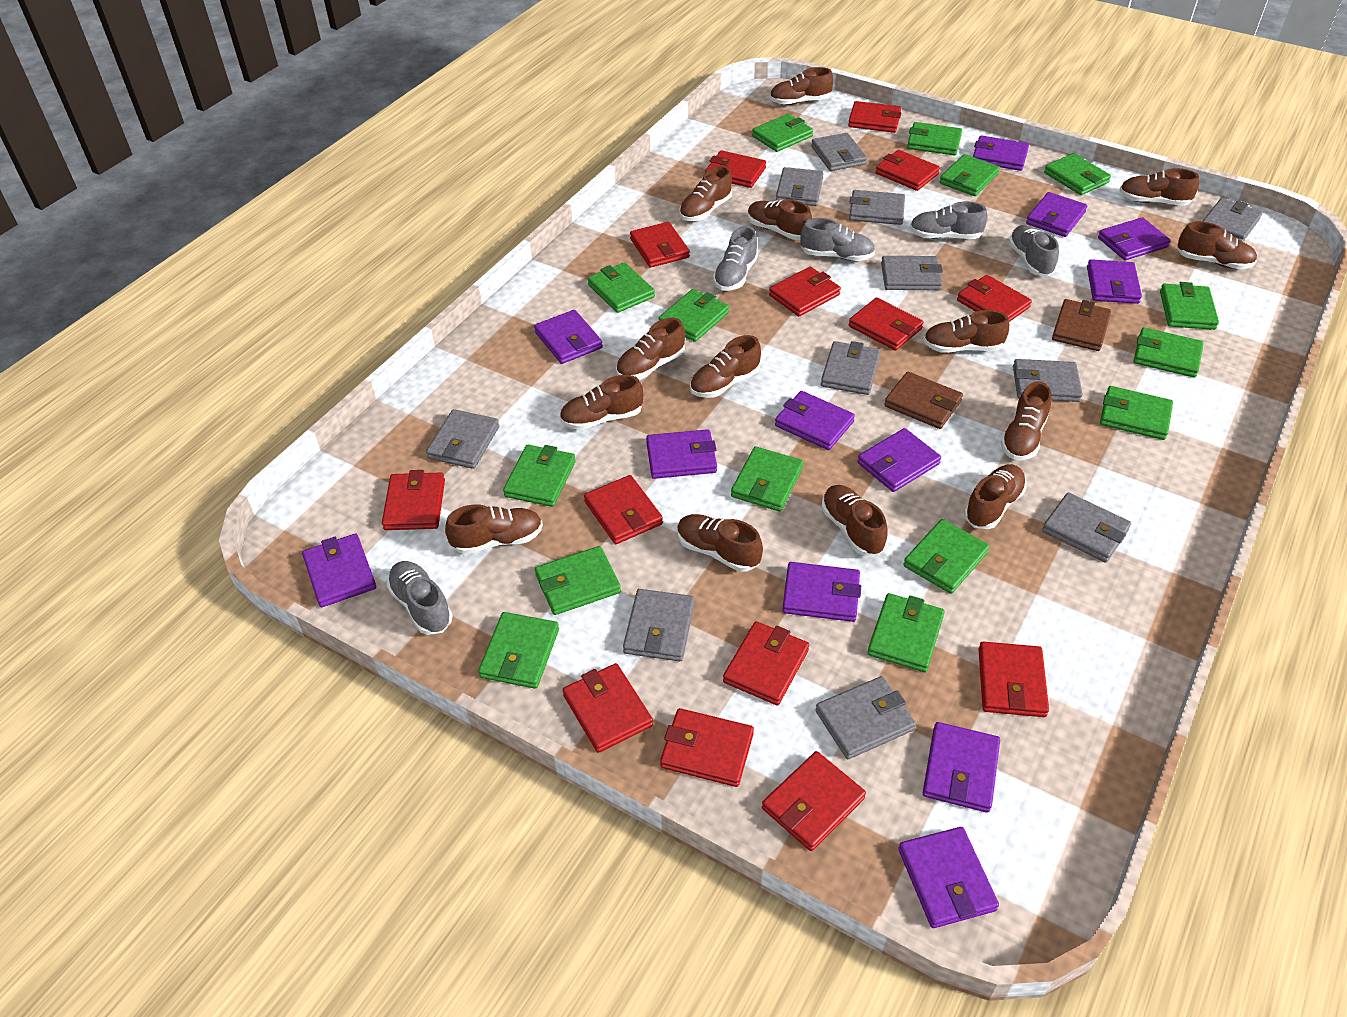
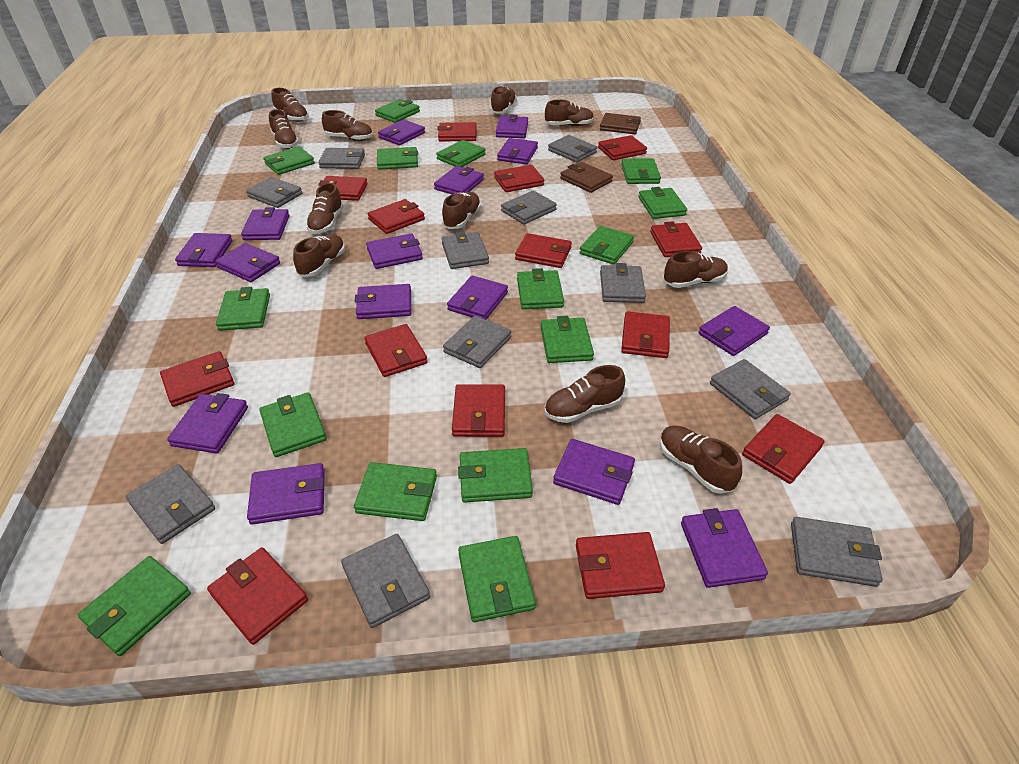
brown shoe: [445,505,543,554] [559,375,643,430] [616,318,685,380] [677,514,763,572] [679,166,732,221] [690,335,761,398] [748,200,812,240] [770,67,833,105] [821,485,887,556] [923,310,1009,353] [964,464,1026,529] [1001,381,1052,460] [1119,168,1199,206] [1177,221,1257,269] = 14 -> [269,109,299,149] [272,88,309,122] [293,234,345,277] [306,183,344,234] [322,110,373,141] [442,192,481,229] [490,86,517,114] [545,100,594,126] [545,365,625,423] [659,426,742,494] [664,251,728,288] = 11
grey shoe: [387,561,453,635] [713,226,758,291] [800,218,875,261] [910,201,988,239] [1008,225,1059,277] = 5 -> none = 0
purple wallet: [302,534,376,607] [534,310,603,364] [646,429,717,479] [775,391,855,450] [782,562,861,622] [857,428,941,492] [898,827,999,928] [923,722,1000,813] [973,135,1029,171] [1026,192,1087,237] [1087,259,1142,304] [1098,217,1170,260] = 12 -> [167,393,248,453] [175,233,233,267] [215,243,280,282] [241,207,290,240] [247,463,325,524] [355,284,411,319] [366,233,423,269] [378,120,425,146] [434,166,484,194] [447,276,508,320] [496,115,528,138] [497,138,538,164] [553,439,635,505] [681,508,768,588] [698,306,770,356] = 15

